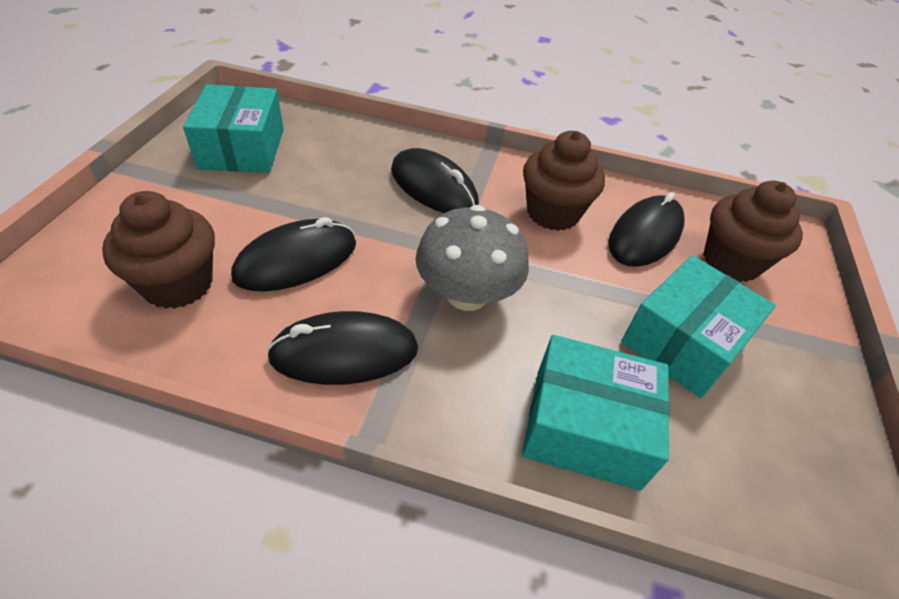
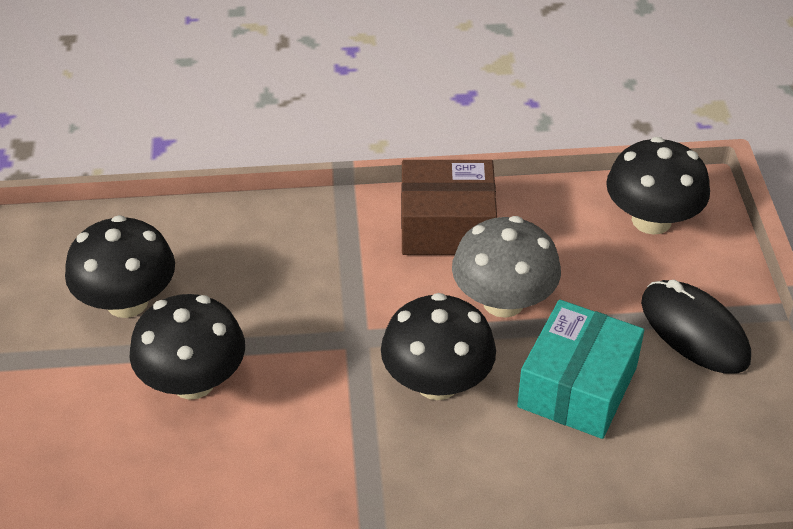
black mouse: [231,217,356,291] [266,311,418,385] [391,148,479,213] [608,192,685,267] = 4 -> [641,280,751,374] = 1
black mushroom: none = 0 -> [65,215,175,318] [129,294,245,400] [381,293,496,400] [606,137,710,235] = 4
brown box: none = 0 -> [401,160,497,255] = 1
brown cupcake: [102,191,215,309] [523,131,605,231] [703,181,803,282] = 3 -> none = 0
turquoise box: [183,84,284,173] [522,335,670,491] [621,255,776,398] = 3 -> [517,300,644,439] = 1

